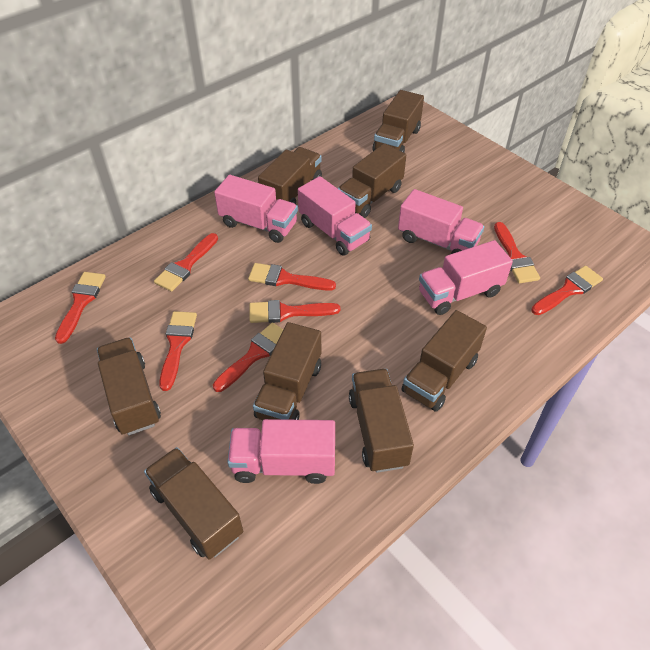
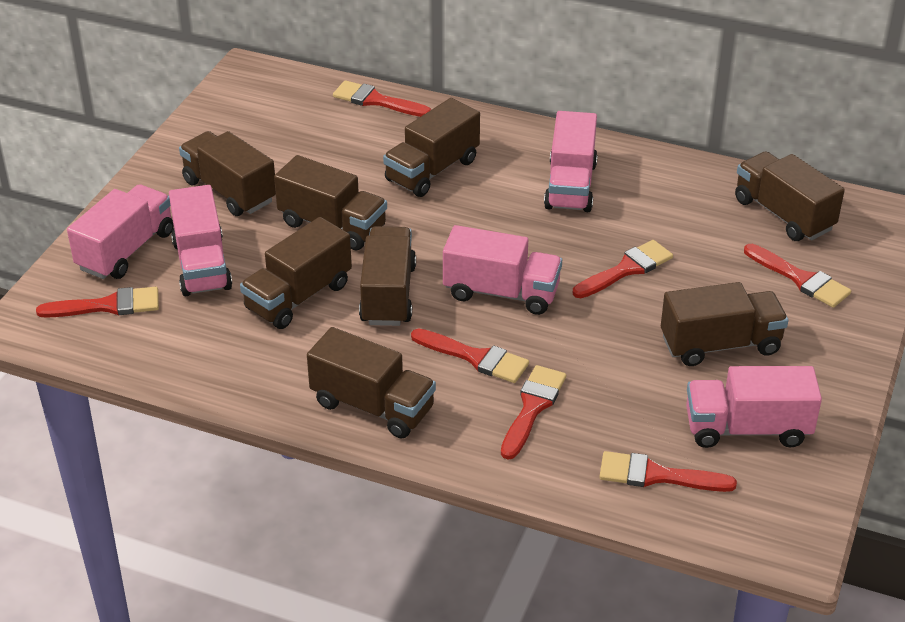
red brush: [55,272,106,344] [154,233,218,292] [159,311,197,391] [213,323,283,392] [248,263,336,291] [249,300,340,323] [494,222,540,283] [531,266,603,315] = 8 -> [36,287,159,318] [333,80,431,117] [411,328,529,383] [501,365,566,460] [573,240,673,298] [599,451,737,492] [744,244,851,308] = 7

